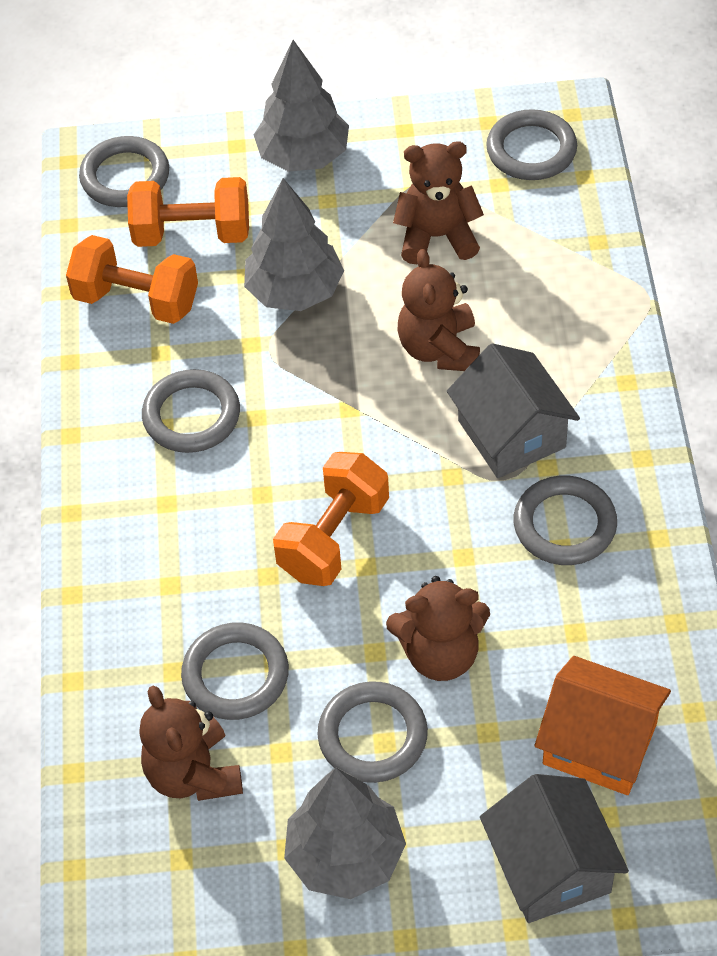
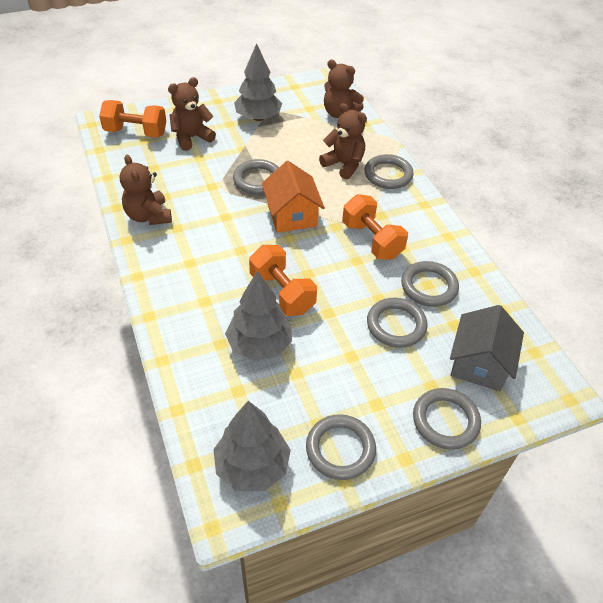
grey house: [447,343,580,478] [480,774,629,923] = 2 -> [450,305,524,391] = 1

